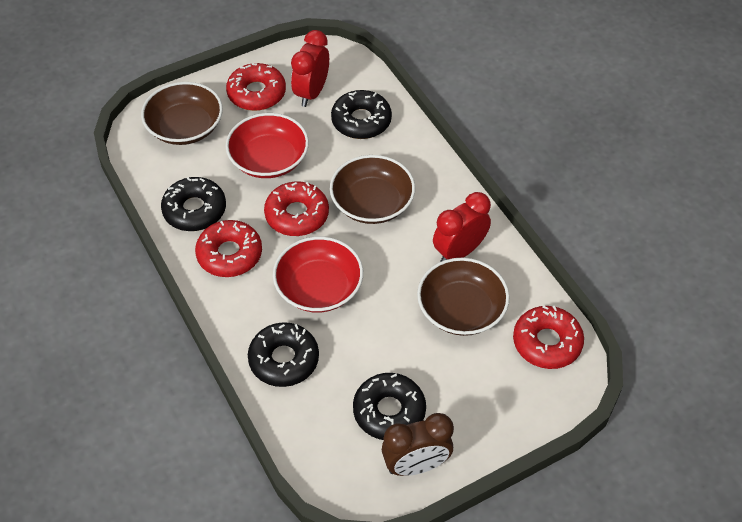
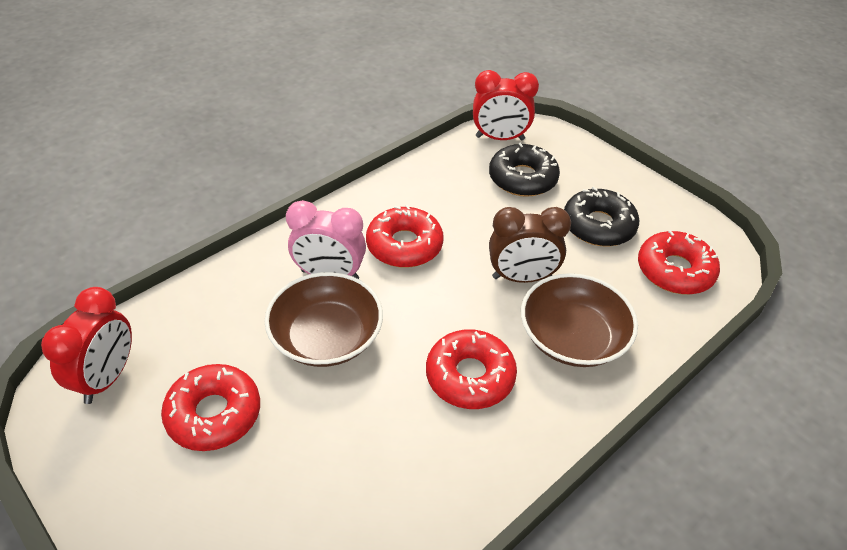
black donut: [161,177,226,231] [248,322,319,387] [331,90,392,139] [353,373,426,440] = 4 -> [489,143,560,197] [564,186,639,246] = 2
brown bowl: [141,82,223,145] [330,155,415,224] [417,258,510,336] = 3 -> [264,272,383,367] [521,273,638,367] = 2
pink clock: none = 0 -> [286,200,366,279] = 1
red bowl: [226,113,309,178] [273,237,363,312] = 2 -> none = 0

